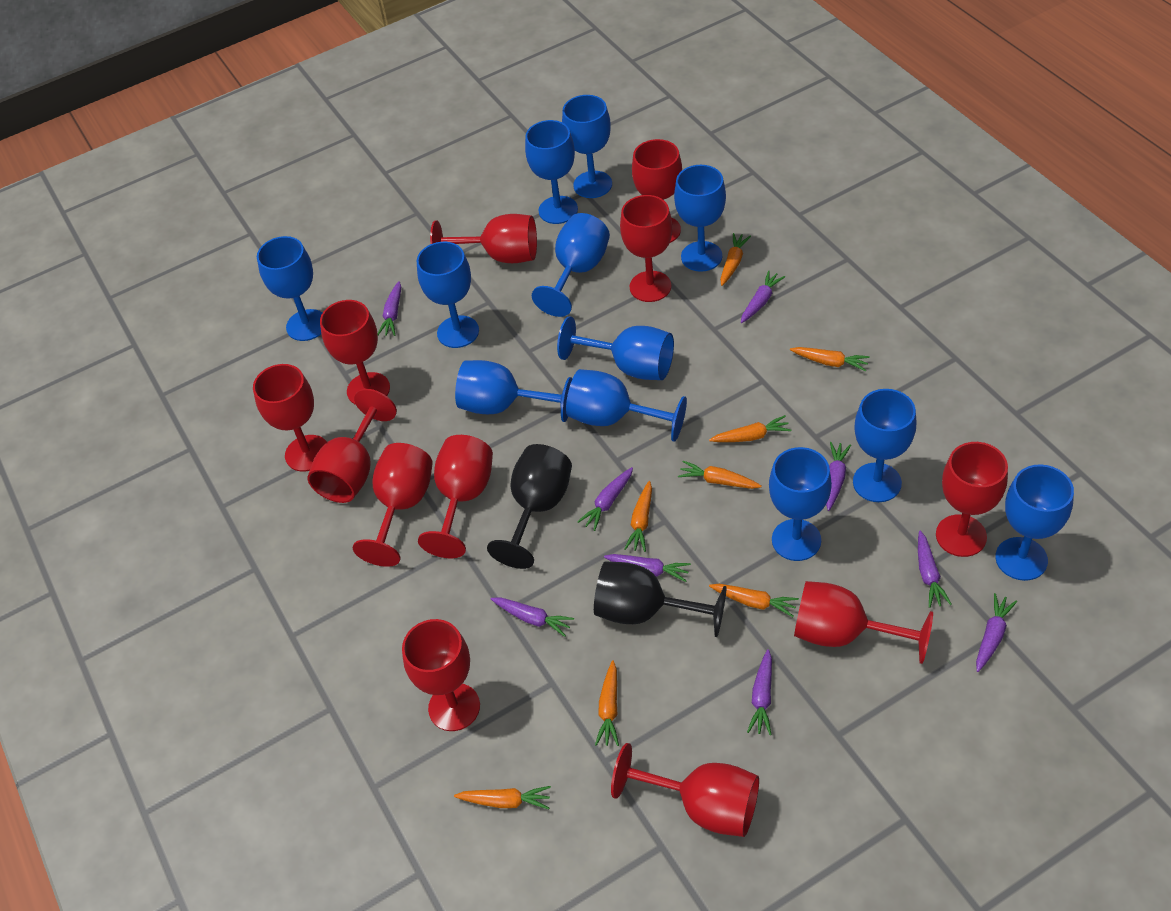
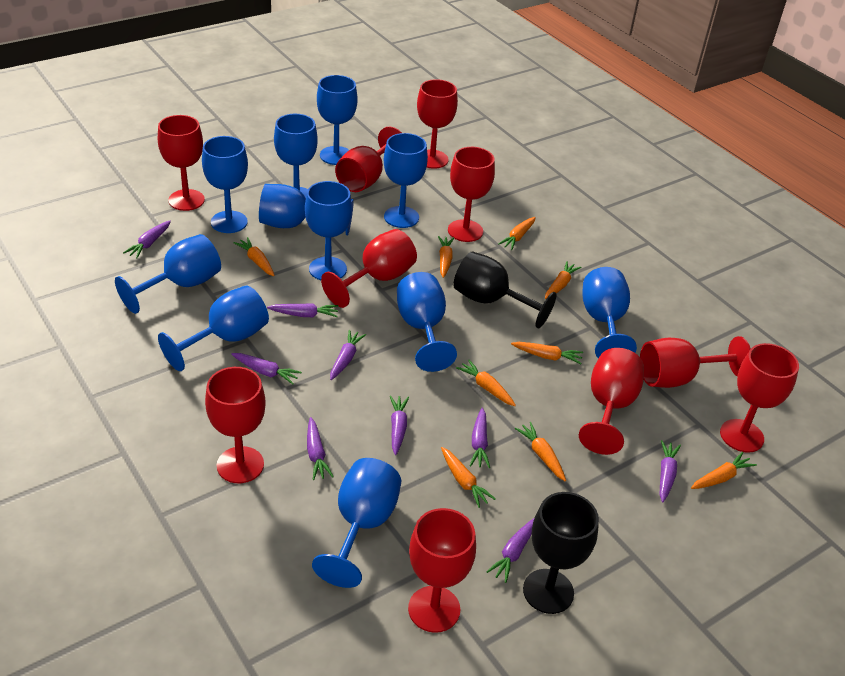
blue goblet: [257,236,323,341] [417,242,479,348] [455,360,572,422] [525,120,578,224] [532,213,610,317] [557,316,674,380] [562,95,612,198] [566,369,687,442] [674,165,726,272] [769,447,832,561] [853,389,916,502] [995,464,1074,581] = 12 -> [115,234,221,314] [158,285,269,371] [202,136,248,233] [259,184,354,235] [274,114,318,198] [305,181,352,280] [312,458,401,588] [317,75,358,165] [384,133,428,228] [397,272,457,372] [582,267,637,359] = 11
orange carrot: [454,786,551,809] [595,660,619,746] [624,481,652,552] [678,461,762,489] [709,415,791,442] [709,584,799,617] [720,233,751,286] [790,347,870,372] = 8 -> [234,237,275,276] [438,236,454,278] [441,447,496,508] [456,360,516,406] [498,217,536,250] [511,342,583,364] [514,422,566,481] [545,261,582,299] [691,452,757,489] = 9
red goblet: [253,364,327,472] [307,389,397,503] [320,300,390,405] [353,443,433,567] [402,619,480,731] [418,435,493,558] [430,214,537,263] [611,743,759,837] [620,195,673,302] [632,139,682,243] [794,581,933,664] [936,442,1008,557] = 12 -> [158,115,205,211] [205,367,266,483] [321,229,417,308] [335,127,402,192] [408,508,476,633] [417,79,458,169] [448,147,495,242] [579,348,644,455] [640,336,751,388] [720,343,799,453] = 10

